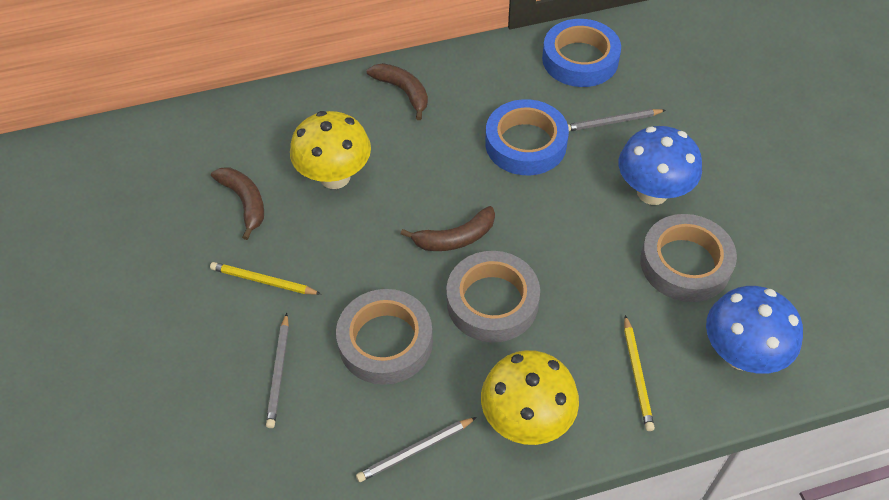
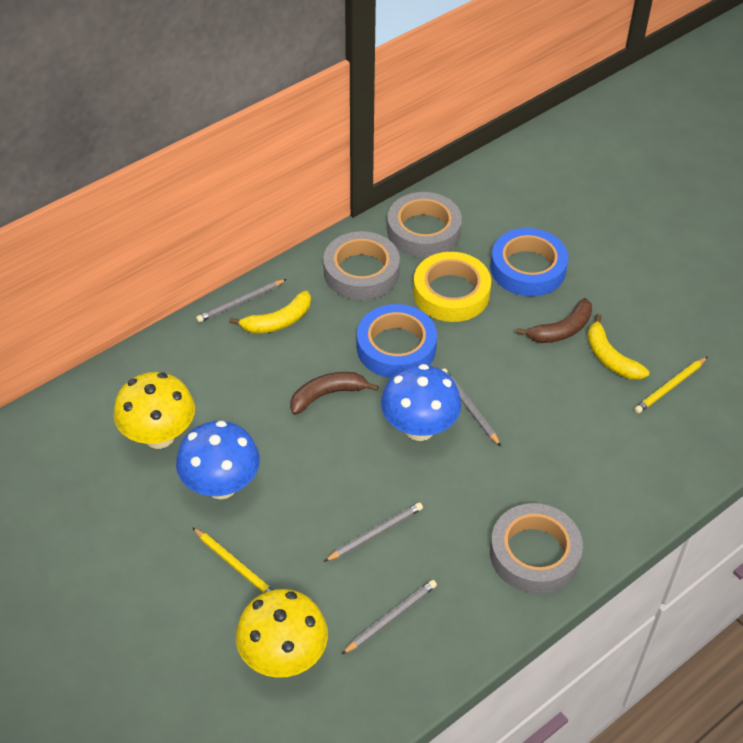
brown banana: [211,168,264,240] [367,63,428,120] [401,206,495,251] = 3 -> [290,372,379,415] [516,298,592,343] = 2
grey pencil: [266,313,289,428] [356,417,477,482] [568,109,666,131] = 3 -> [196,279,287,322] [324,502,423,562] [341,580,437,655] [442,368,501,446] = 4
yellow banana: none = 0 -> [229,290,311,334] [587,314,649,380] = 2
yellow tape: none = 0 -> [413,252,491,322] = 1

